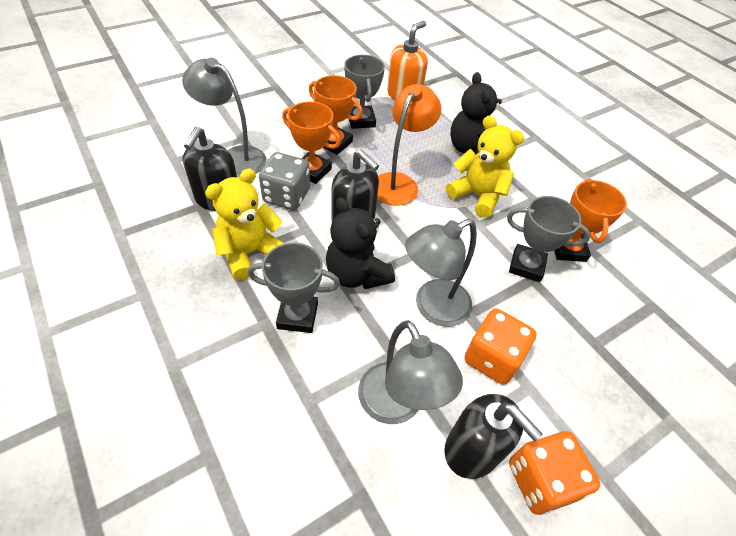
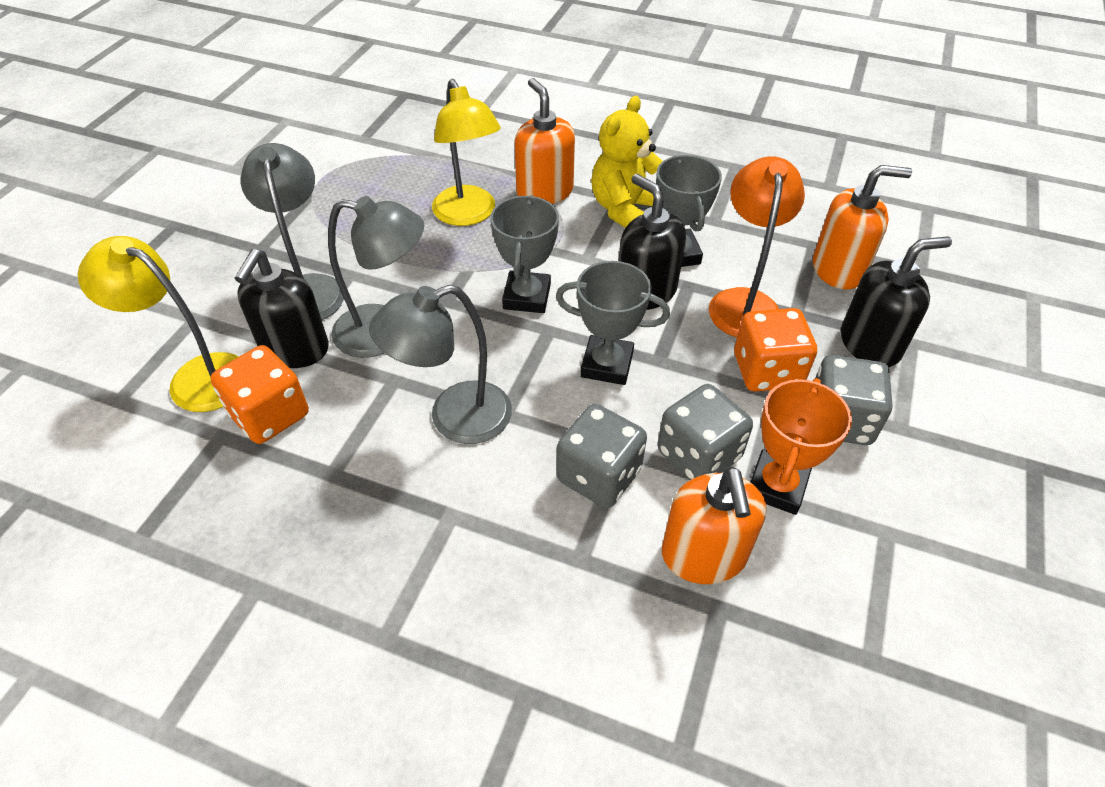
black teddy bear: [326,197,395,289] [450,72,502,154] = 2 -> none = 0
grey dice: [259,152,310,210] = 1 -> [556,404,647,508] [657,384,753,480] [815,355,892,445] = 3
orange soap dispenser: [387,21,428,100] = 1 -> [515,78,575,204] [662,466,766,584] [813,165,912,290] = 3
orange trophy: [282,101,341,184] [309,75,363,155] [554,179,627,262] = 3 -> [751,378,852,515] = 1
yellow lamp: none = 0 -> [78,236,239,412] [432,79,501,226] = 2
yellow teddy bear: [205,169,284,280] [446,116,524,217] = 2 -> [591,96,662,228] = 1

